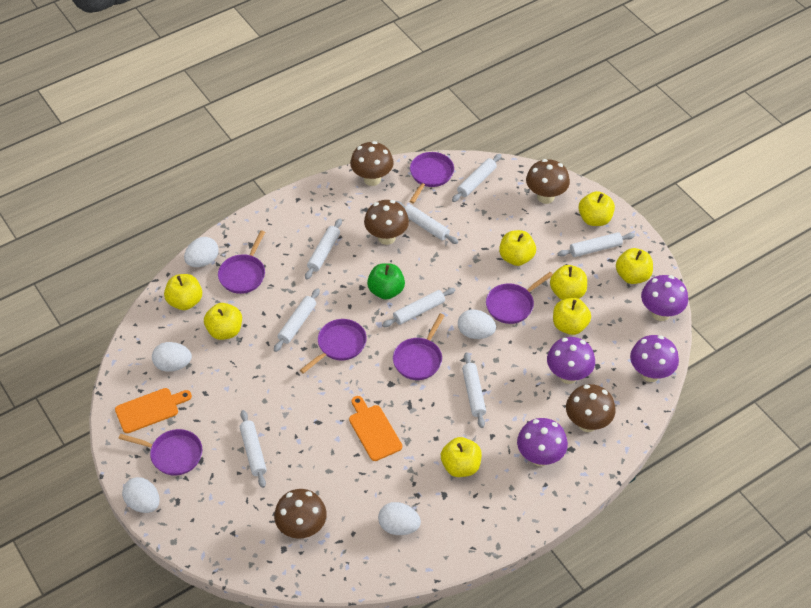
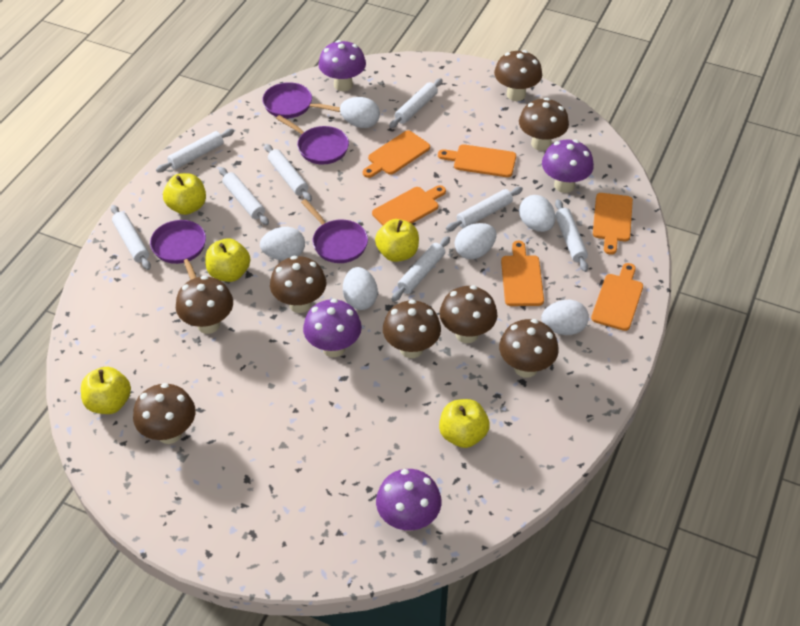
brown mushroom: [274,489,327,539] [350,141,394,186] [364,200,409,245] [526,159,570,204] [566,384,616,432] = 5 -> [133,383,195,444] [176,276,233,334] [270,256,326,313] [383,300,441,358] [440,285,497,343] [494,50,542,101] [499,319,559,378] [519,98,569,151] = 8
green apple: [367,263,405,300] = 1 -> none = 0
orange cutting board: [115,388,192,433] [349,396,402,461] = 2 -> [363,130,430,178] [372,185,446,225] [438,144,516,177] [501,241,544,306] [591,263,643,331] [593,193,633,255] = 6
purple pan: [118,429,202,476] [218,230,265,294] [300,319,367,374] [393,314,445,380] [409,152,454,203] [486,272,553,324] = 6 -> [150,220,206,280] [262,82,340,118] [276,115,349,164] [301,199,368,263] = 4
white egg: [122,477,160,513] [152,342,192,372] [184,237,219,267] [378,502,421,535] [458,309,496,339] = 5 -> [260,227,305,260] [340,97,380,128] [343,267,378,310] [455,223,496,259] [519,195,555,232] [541,300,589,335] = 6
yellow apple: [164,274,202,310] [204,303,242,340] [441,437,482,477] [499,230,536,266] [550,265,587,300] [553,298,591,335] [578,191,615,226] [616,248,653,284] = 8 -> [81,367,131,414] [163,173,206,215] [206,238,250,282] [375,219,419,262] [439,399,490,448] = 5

